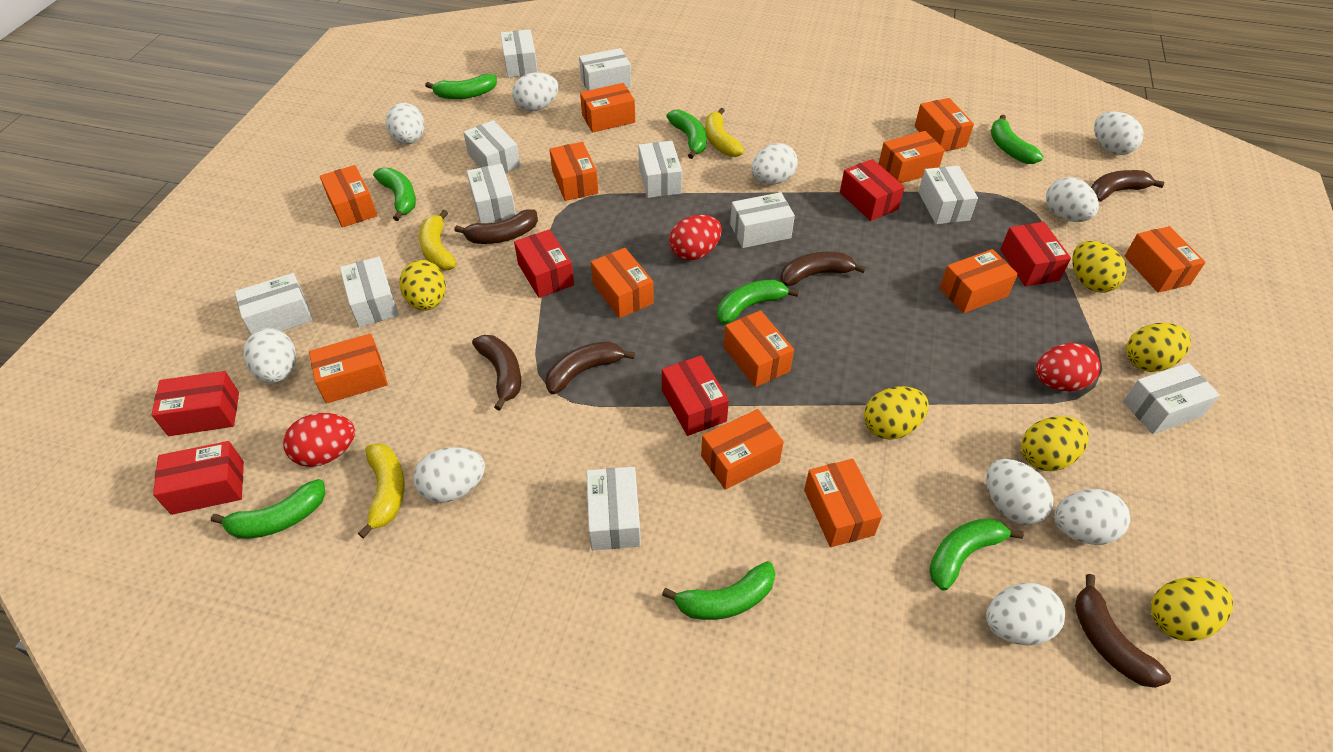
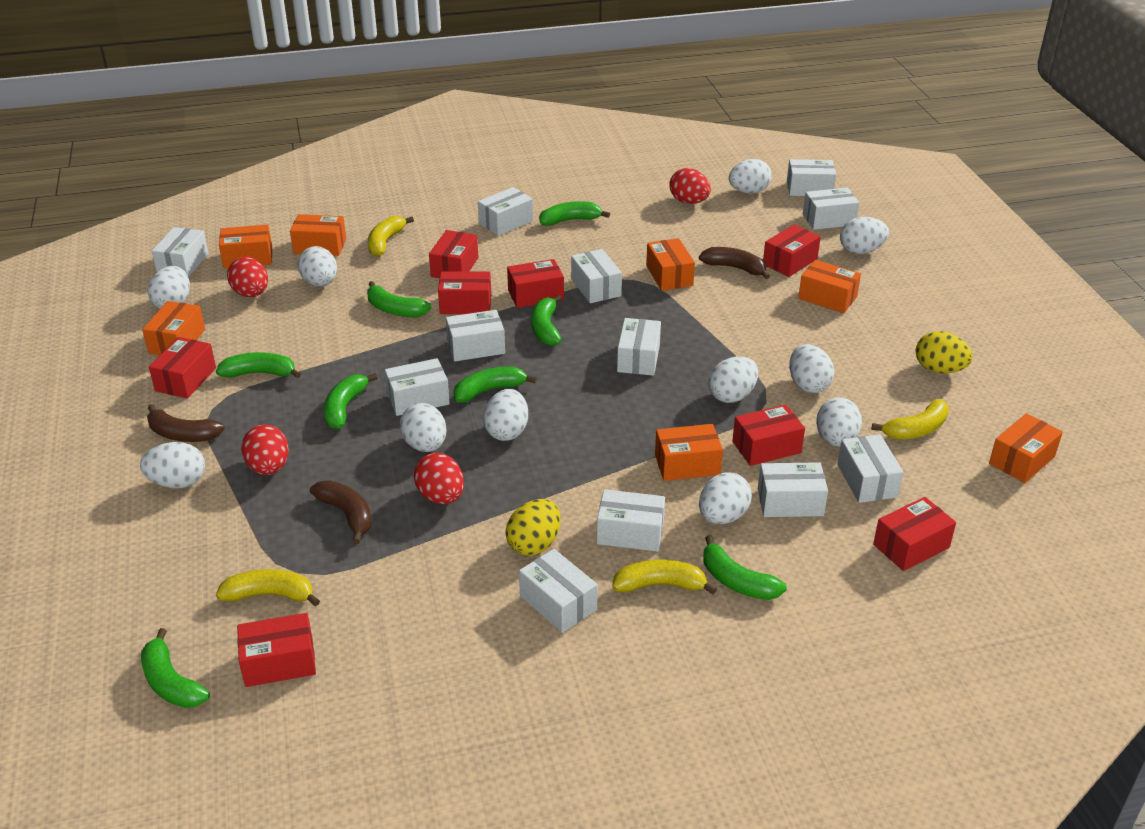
brown banana: [454,209,538,244] [472,335,521,411] [545,341,635,394] [780,252,866,286] [1075,574,1171,688] [1091,170,1164,202] = 6 -> [147,404,225,442] [310,480,372,544] [699,247,770,279] = 3
orange box: [309,333,388,404] [320,165,377,228] [549,142,598,201] [580,83,635,133] [591,248,654,318] [701,409,784,489] [724,310,794,387] [804,459,882,547] [879,131,945,183] [915,98,974,152] [939,249,1018,313] [1125,226,1205,293] = 12 -> [142,301,205,355] [219,225,272,268] [290,214,346,256] [646,238,695,291] [655,424,723,481] [798,260,861,313] [989,413,1063,483] = 7
red box: [151,371,239,436] [153,441,244,515] [514,229,574,298] [662,355,729,436] [840,159,905,221] [1000,222,1071,286] = 6 -> [149,337,216,399] [237,613,316,687] [429,230,478,278] [438,271,492,314] [507,259,564,308] [732,404,805,466] [763,224,821,277] [873,497,956,571] = 8
red egg: [283,413,355,467] [669,215,722,260] [1036,343,1100,391] = 3 -> [227,257,268,297] [241,424,289,475] [414,453,464,504] [669,168,711,204] = 4
white box: [235,273,313,335] [340,257,399,327] [463,120,520,173] [467,164,516,223] [500,29,538,78] [579,48,631,91] [586,467,641,550] [638,141,682,198] [730,192,795,248] [918,166,978,224] [1123,363,1220,434] = 11 -> [152,227,209,277] [385,358,450,416] [446,310,505,361] [478,187,533,236] [519,549,598,633] [571,249,622,303] [597,489,665,552] [617,318,661,376] [758,462,828,517] [787,159,836,196] [803,188,859,230] [837,434,904,503] = 12
white egg: [243,328,296,383] [386,103,424,144] [413,447,485,503] [512,72,558,112] [751,143,798,185] [986,459,1054,525] [986,583,1066,645] [1046,177,1099,222] [1054,489,1130,545] [1094,111,1143,155] = 10 -> [140,442,205,488] [148,266,190,309] [298,246,337,287] [400,403,447,452] [483,389,528,441] [699,472,752,524] [708,356,758,403] [729,159,772,194] [789,344,834,393] [816,397,862,447] [840,217,889,254] = 11
yellow banana: [358,443,405,539] [419,210,457,270] [705,108,744,157] = 3 -> [216,569,320,607] [368,216,414,257] [612,559,717,595] [872,399,949,440] = 4
yellow egg: [399,260,446,311] [864,386,929,440] [1021,416,1089,471] [1072,241,1127,293] [1126,323,1191,372] [1151,577,1233,641] = 6 -> [505,499,561,556] [916,331,973,374] = 2

